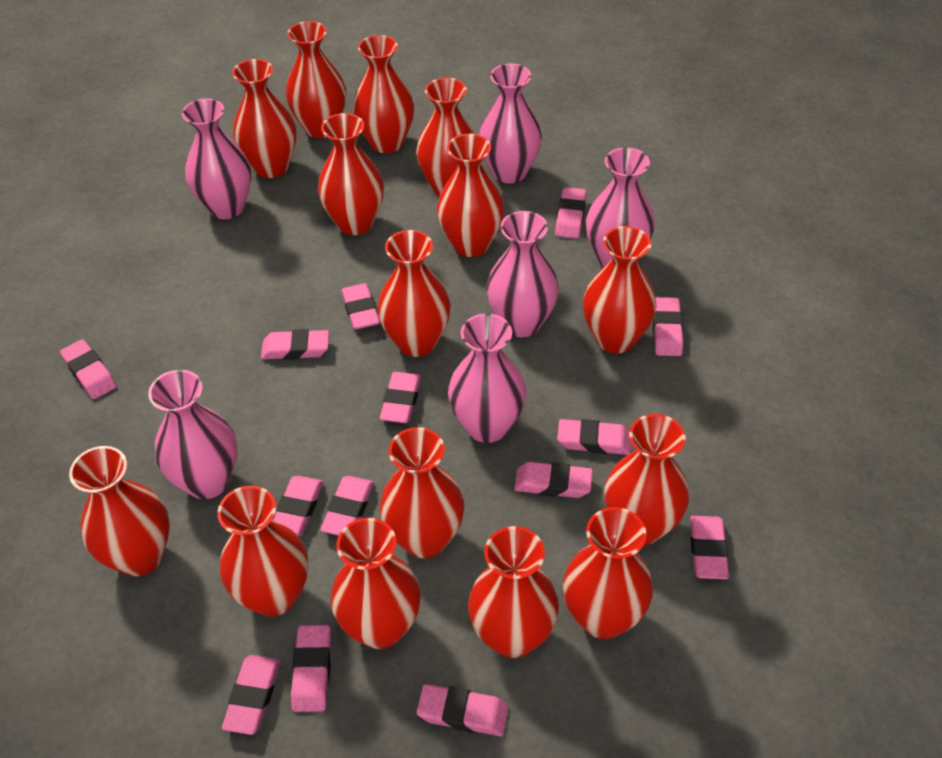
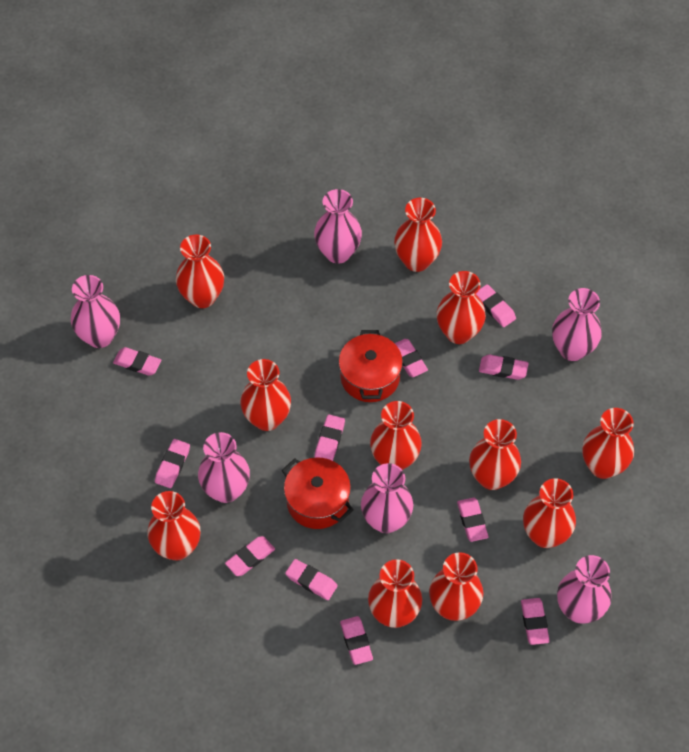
pink eraser: [60,339,117,399] [222,655,280,735] [261,329,329,360] [274,476,323,536] [291,625,331,712] [320,476,374,536] [341,283,380,330] [380,372,421,423] [417,684,509,736] [514,462,593,498] [555,187,587,239] [557,419,631,455] [653,297,683,356] [690,516,729,579] = 14 -> [113,347,161,376] [155,439,190,488] [225,536,275,576] [285,559,338,600] [314,414,345,461] [340,616,373,665] [394,339,428,377] [457,498,488,542] [476,284,516,327] [479,355,529,380] [521,598,550,645] = 11
red pot: none = 0 -> [282,457,353,529] [339,330,403,402] = 2
red vase: [69,446,170,576] [217,485,308,617] [232,59,296,178] [286,21,346,138] [318,113,384,235] [331,518,421,649] [353,35,414,153] [377,230,451,357] [380,427,464,558] [416,78,475,196] [437,134,504,257] [468,526,559,658] [563,507,653,639] [583,226,657,353] [604,414,689,545] = 15 -> [147,491,201,561] [176,235,224,308] [240,359,291,431] [368,559,422,628] [370,401,422,470] [394,198,442,272] [429,552,483,621] [437,271,486,344] [469,419,521,490] [523,478,576,548] [582,408,634,479] = 11

